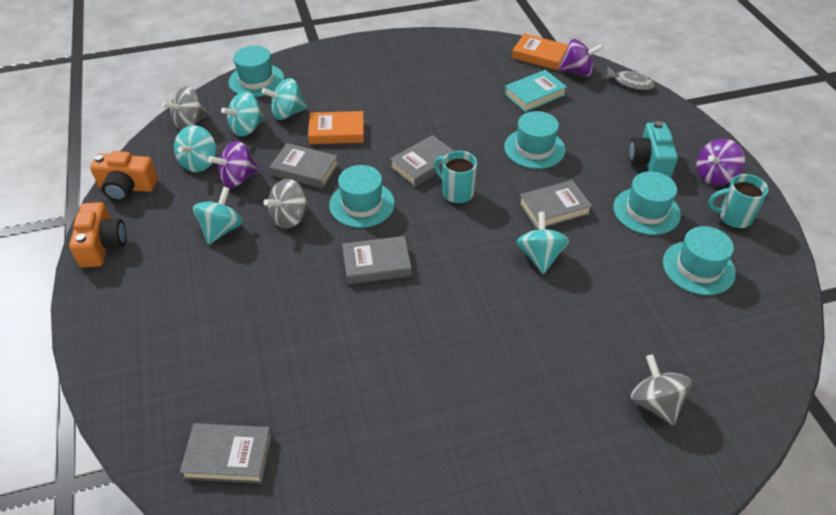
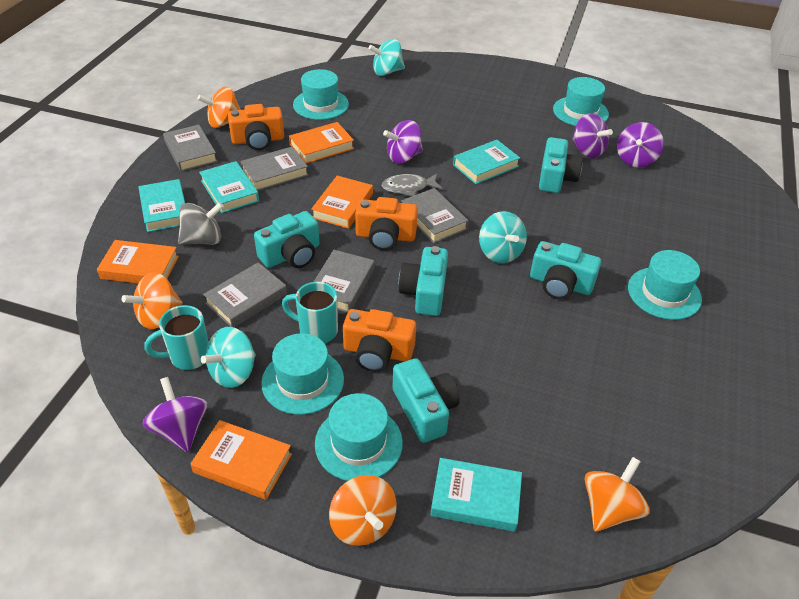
grey spinning top: [162,86,208,130] [263,179,309,229] [631,355,692,426] = 3 -> [178,202,224,245] = 1
orange book: [308,111,364,144] [512,33,568,70] = 2 -> [97,240,179,283] [190,420,292,500] [289,122,354,163] [311,176,373,229] = 4
orange camera: [69,202,127,268] [90,151,158,201] = 2 -> [228,104,284,150] [343,309,416,372] [355,197,418,250] = 3
orange spinning top: none = 0 -> [122,272,182,330] [197,87,241,128] [329,475,397,546] [585,457,650,532] = 4
purple spinning top: [208,141,259,188] [559,39,603,77] [696,139,745,186] = 3 -> [142,377,208,452] [383,120,423,163] [572,113,613,158] [617,122,664,167] = 4
turquoise book: [504,70,567,112] = 1 -> [138,179,185,232] [199,161,259,213] [430,458,522,532] [453,140,520,184] = 4
turquoise camera: [629,121,678,178] = 1 -> [254,211,319,268] [393,358,460,443] [398,246,448,316] [530,241,601,299] [539,137,583,193] = 5
turquoise spinning top: [174,125,216,172] [193,187,243,245] [221,92,264,137] [262,78,308,120] [516,212,569,274] = 5 -> [201,327,256,388] [368,39,405,76] [479,211,527,263] = 3

